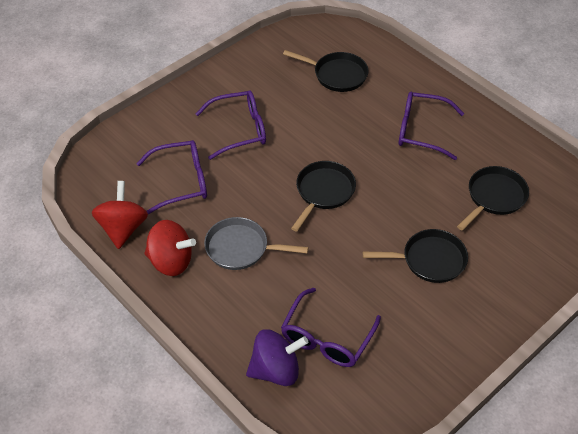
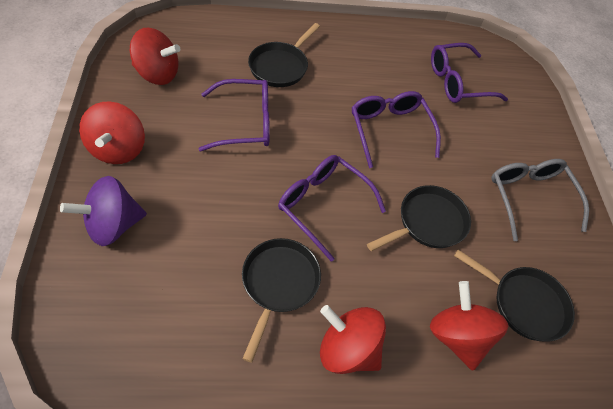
grey glasses: none = 0 -> [491,159,589,241] = 1
grey pan: [204,217,308,270] = 1 -> none = 0
red spinning top: [92,181,148,249] [144,220,196,276] = 2 -> [79,101,145,164] [130,28,180,85] [320,305,386,374] [430,281,508,371] = 4

